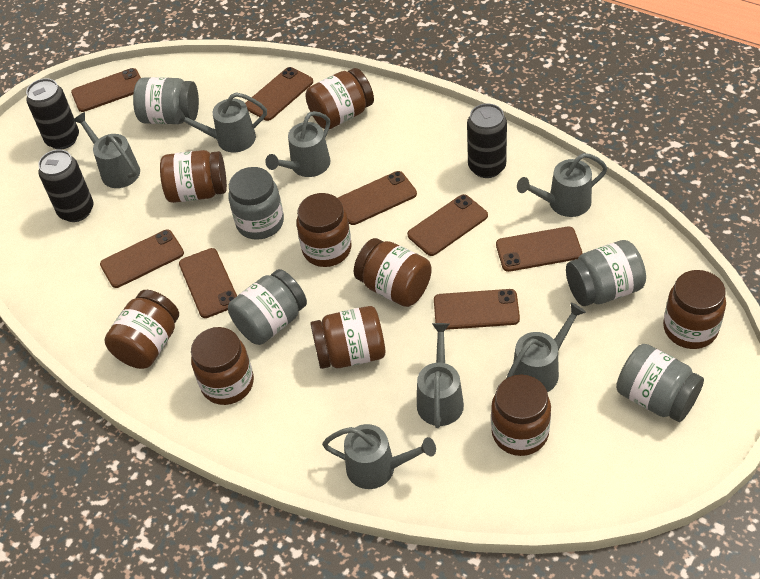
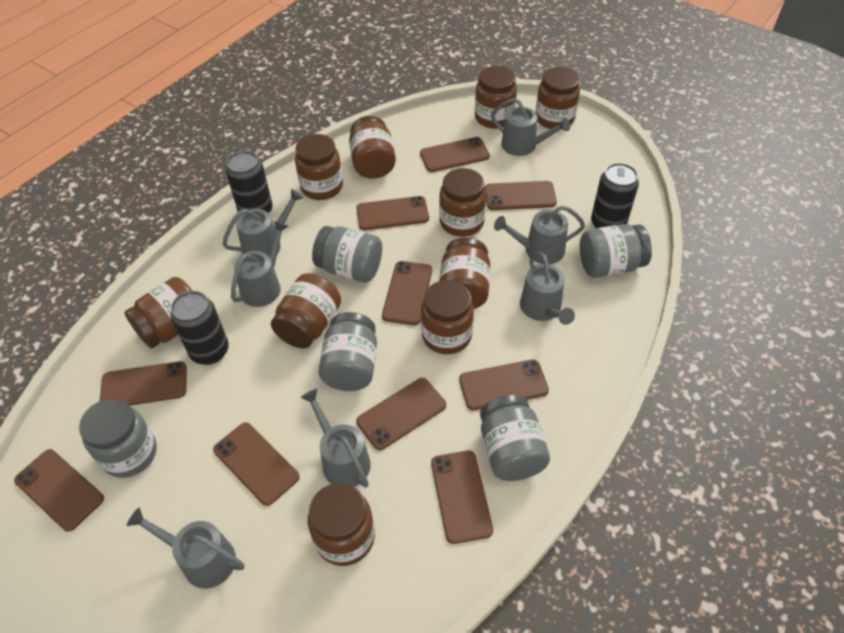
brown jar: [104,290,179,369] [160,150,227,203] [191,327,254,405] [296,193,352,267] [305,68,374,129] [310,306,385,369] [354,238,432,307] [491,375,551,456] [663,270,726,349] = 9 -> [124,277,192,348] [271,273,341,348] [295,134,343,200] [308,483,375,566] [349,116,396,179] [421,280,474,354] [439,168,486,237] [439,237,490,309] [475,66,517,129] [536,67,580,129] = 10
brown phone: [71,68,141,112] [100,230,184,288] [179,248,237,318] [245,67,313,121] [338,171,417,225] [407,194,488,256] [434,289,520,330] [496,226,582,272] = 8 -> [14,449,104,532] [100,361,187,406] [213,423,299,506] [356,196,429,230] [356,378,446,450] [382,261,432,325] [420,137,490,172] [431,451,493,544] [459,359,549,410] [485,181,557,210] = 10

